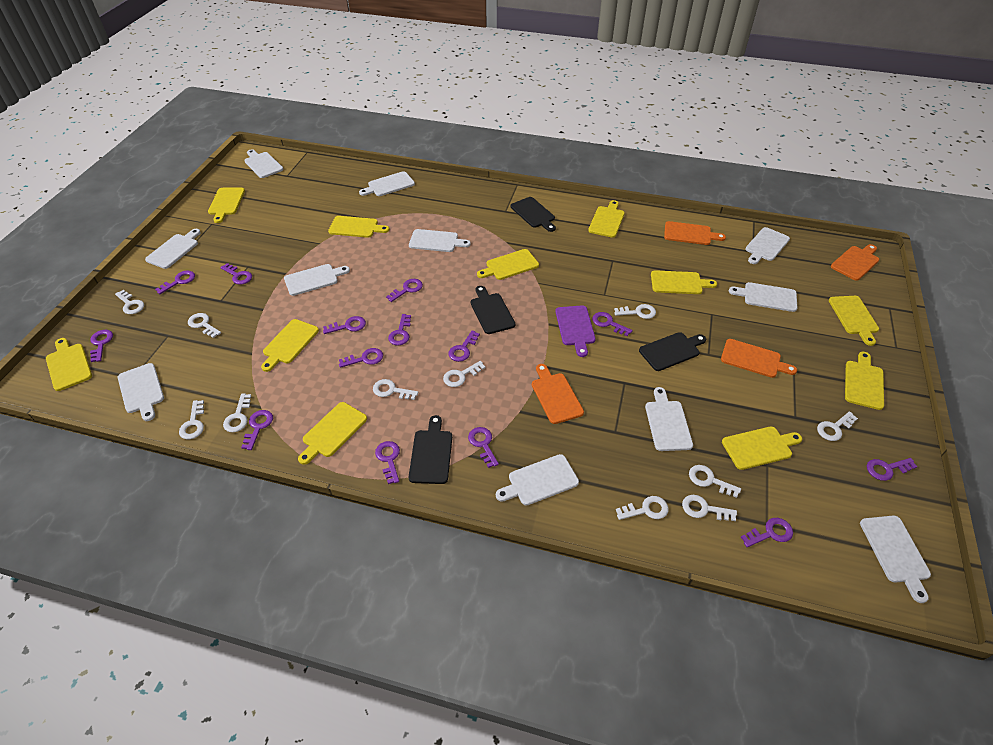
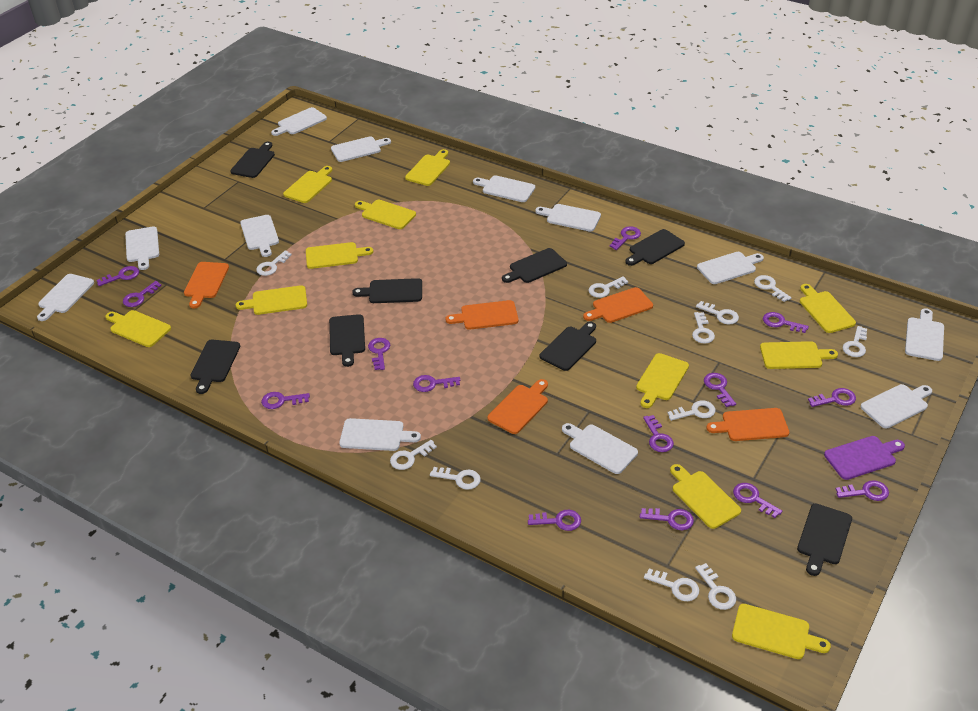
black cutting board: [409,415,452,484] [471,286,515,334] [511,197,556,232] [639,332,706,371] = 4 -> [190,339,240,394] [230,142,275,178] [329,314,365,367] [352,278,422,303] [502,248,567,283] [540,322,596,371] [625,229,685,266] [797,504,852,576] = 8
orange cutting board: [532,364,584,424] [664,221,726,245] [721,339,797,378] [831,244,879,281] = 4 -> [184,262,229,308] [446,300,518,330] [487,379,548,434] [583,287,653,323] [706,408,789,441] = 5
white cutting board: [118,363,164,421] [145,229,201,269] [244,149,283,178] [284,264,350,296] [359,171,415,196] [409,229,471,252] [496,454,579,506] [645,387,693,451] [729,282,797,312] [746,227,790,264] [860,516,931,603] = 11 -> [37,274,94,321] [125,227,159,270] [240,215,279,257] [271,107,327,136] [331,136,391,162] [339,418,421,451] [473,175,535,202] [535,204,601,232] [562,423,638,474] [697,252,764,284] [860,384,932,428] [905,308,944,361] = 12

